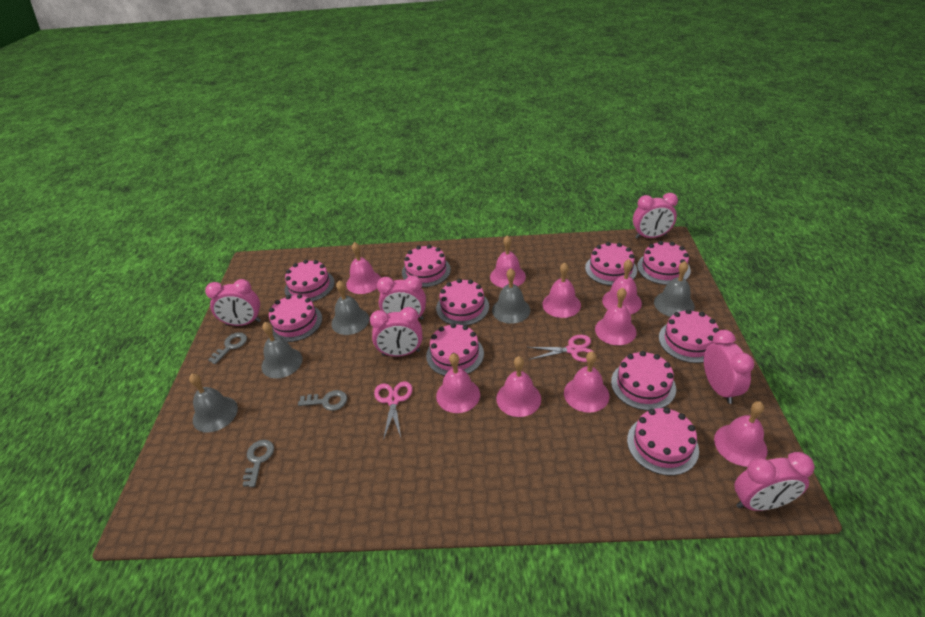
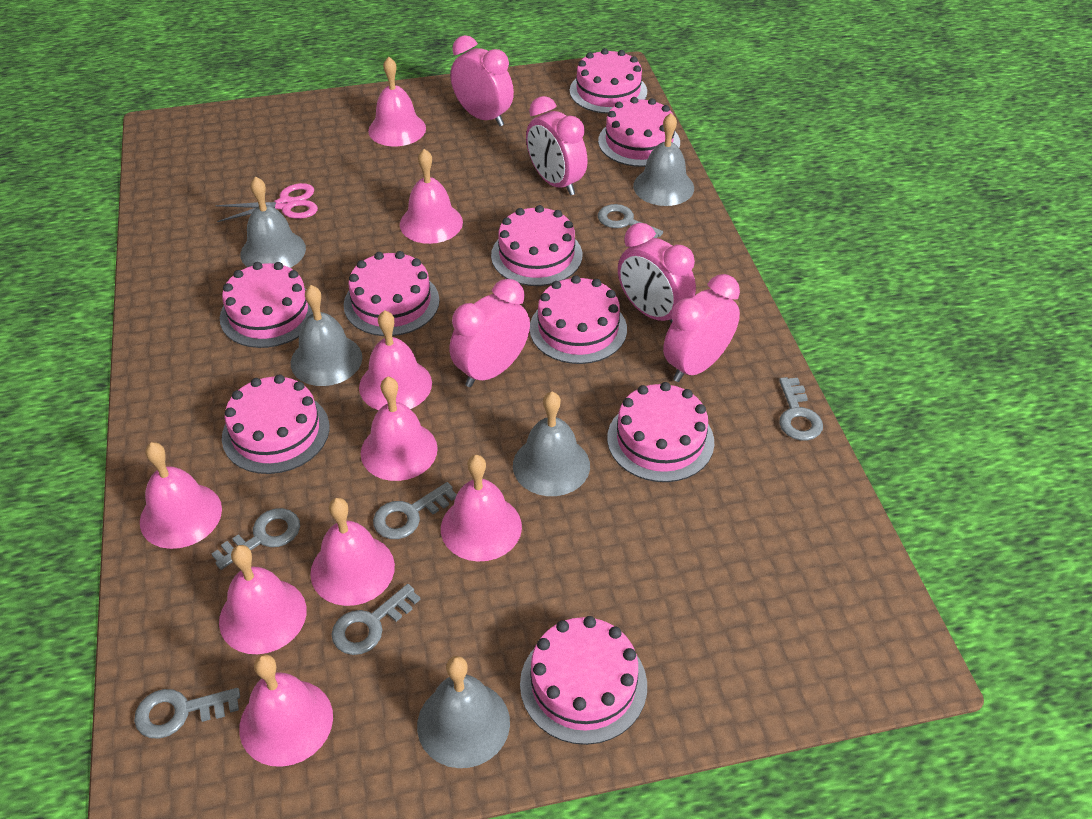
grey key: [208,332,247,364] [242,440,274,487] [298,390,347,411] = 3 -> [134,688,240,739] [211,508,300,570] [331,584,420,655] [373,482,457,539] [598,204,663,238] [779,377,823,441] = 6
pink cake: [269,294,322,342] [285,260,335,302] [402,245,451,287] [426,323,484,376] [436,279,489,326] [585,242,637,286] [611,351,676,410] [627,407,699,475] [637,241,691,285] [659,309,719,363] = 10 -> [220,262,313,348] [222,374,329,474] [344,251,439,336] [491,205,582,286] [520,616,647,745] [530,275,627,364] [570,48,647,114] [598,97,680,167] [607,382,714,482] = 9
pink clock: [205,279,261,326] [370,307,422,357] [377,275,426,320] [633,193,678,239] [704,330,754,404] [734,452,815,511] = 6 -> [450,279,530,387] [451,35,514,126] [526,96,588,196] [618,223,696,323] [663,274,740,382] = 5
pink scissors: [374,381,412,440] [527,335,595,362] = 2 -> [216,183,318,222] = 1

